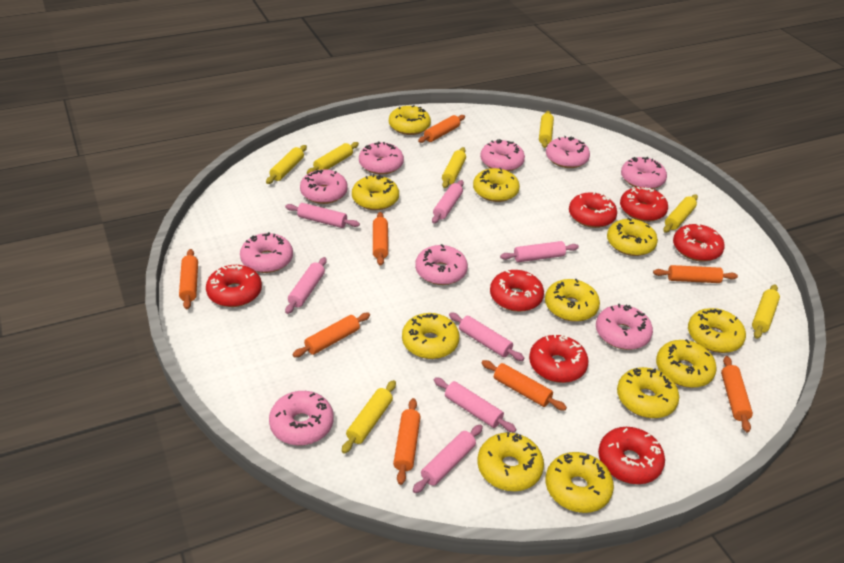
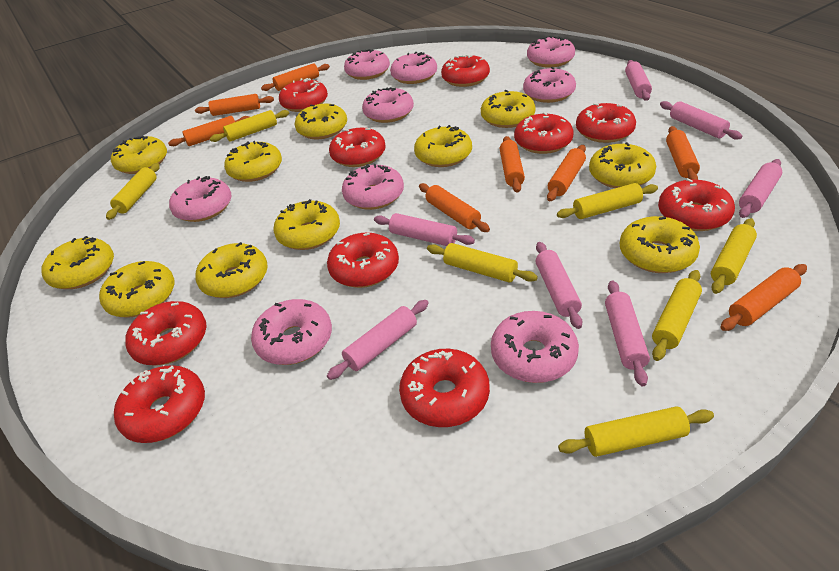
red donut: [206,265,262,307] [490,270,544,312] [529,334,589,383] [569,192,617,228] [598,427,665,484] [620,187,668,222] [673,223,725,262] = 7 -> [114,365,205,443] [125,301,207,366] [279,78,328,112] [327,232,399,288] [329,128,386,167] [399,349,490,427] [441,54,490,87] [514,112,573,154] [576,103,636,143] [658,178,735,231] = 10

